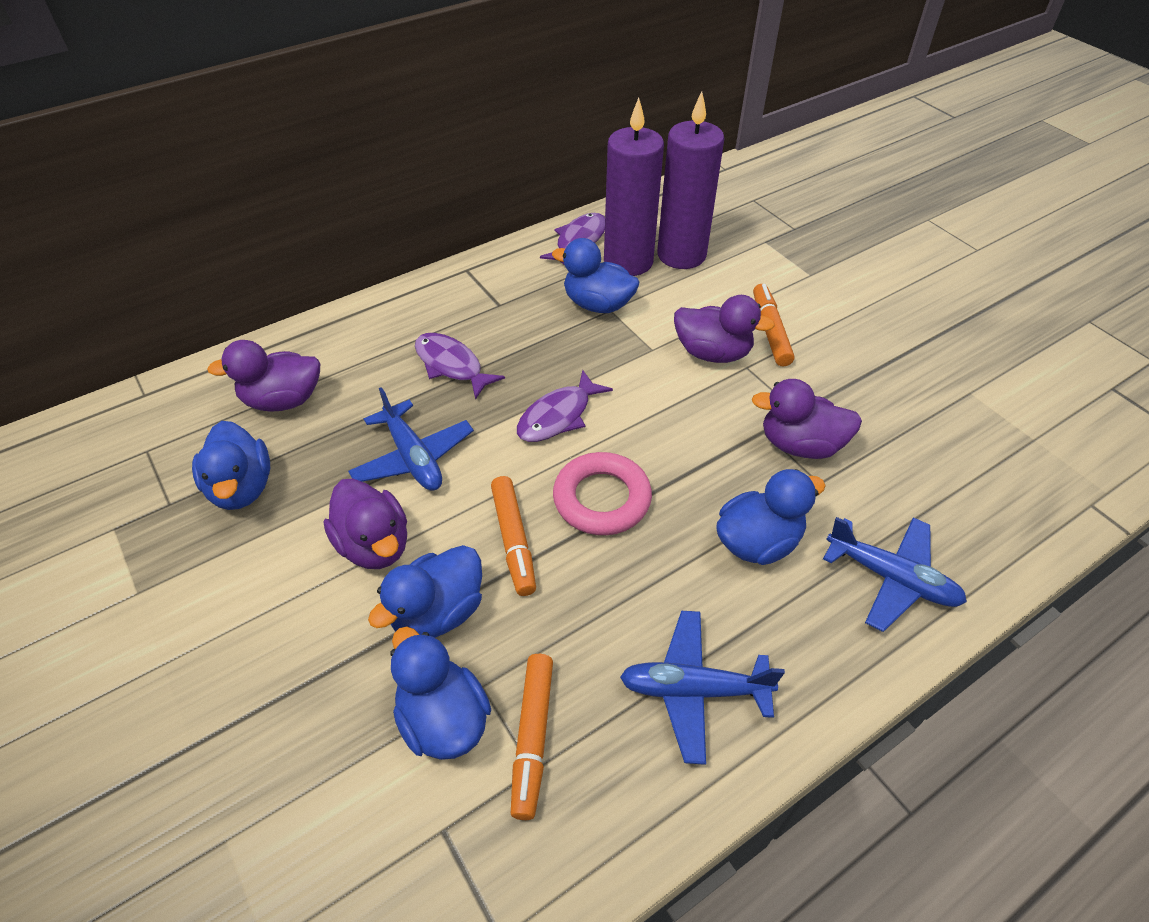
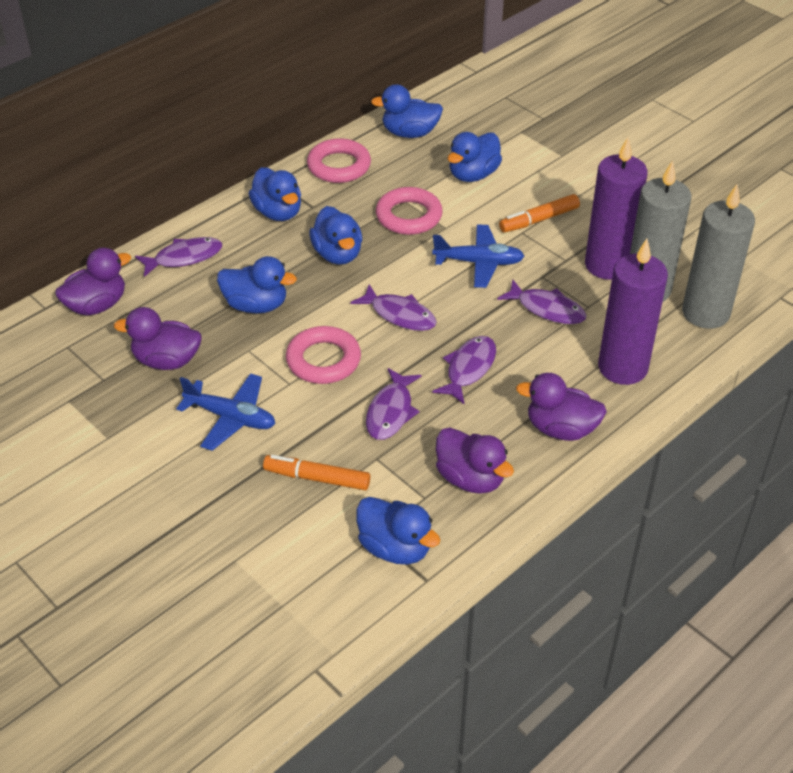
blue duck: [192,421,270,510] [368,545,482,638] [390,626,491,760] [552,238,639,313] [716,469,826,565] = 5 -> [217,256,297,313] [249,167,301,221] [309,206,362,265] [356,497,441,564] [371,84,443,138] [448,132,502,182] = 6
blue plane: [348,387,474,491] [620,611,785,765] [823,517,967,632] = 3 -> [176,373,275,451] [432,224,524,288] = 2
grey candle: none = 0 -> [630,160,691,302] [682,184,755,329] = 2
orange marker: [491,476,536,596] [511,654,553,820] [753,284,795,366] = 3 -> [263,455,370,490] [499,194,580,233] = 2
pink ring: [553,452,652,535] = 1 -> [286,326,361,384] [307,138,371,183] [376,187,443,235] = 3
purple fish: [415,333,505,400] [517,370,613,442] [540,213,605,264] = 3 -> [135,237,222,277] [350,284,437,331] [366,368,421,440] [432,336,496,404] [497,280,587,324] = 5

